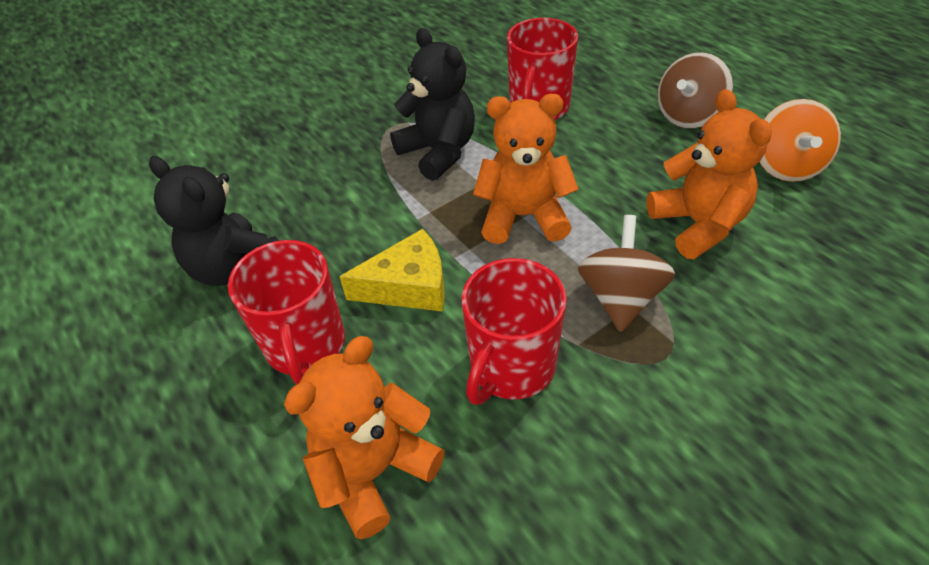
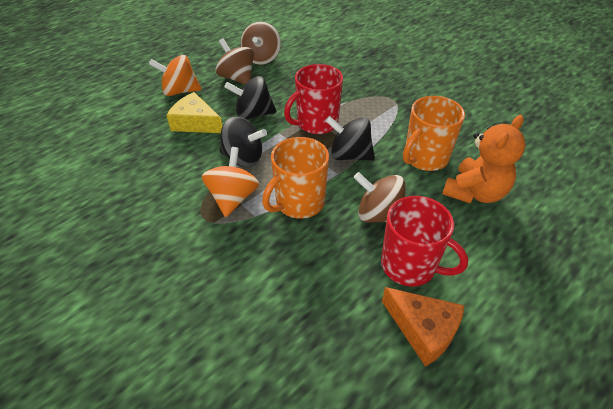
black spinning top: none = 0 -> [220,117,267,167] [225,76,276,120] [325,116,375,161] = 3
black teddy bear: [149,156,279,286] [390,28,475,181] = 2 -> none = 0
brown spinning top: [578,215,675,332] [657,52,733,128] = 2 -> [216,38,254,85] [240,22,281,65] [354,172,405,223] = 3
orange cheese: none = 0 -> [382,287,465,367] = 1
orange mug: none = 0 -> [262,137,329,219] [403,96,465,171] = 2
orange spinning top: [759,99,841,182] = 1 -> [149,55,202,96] [202,147,259,217] = 2
orange teddy bear: [284,336,445,539] [473,94,579,244] [647,89,772,259] = 3 -> [442,115,525,204] = 1
red mug: [228,240,345,384] [462,258,567,404] [507,18,578,120] = 3 -> [284,64,343,134] [381,196,468,286] = 2

